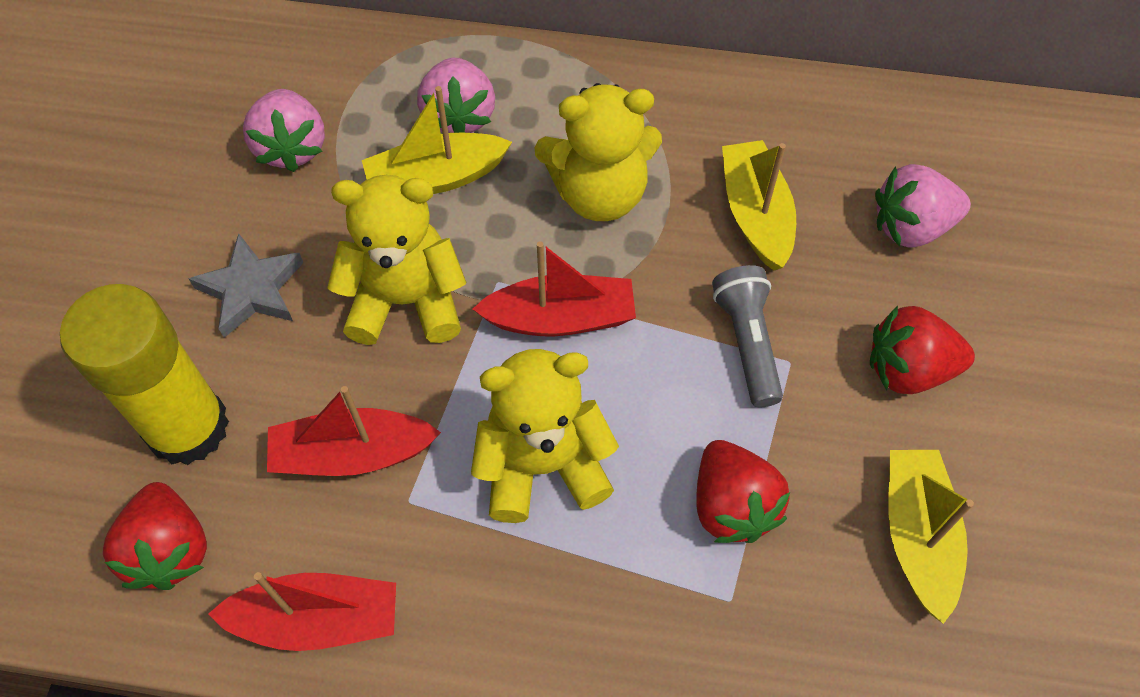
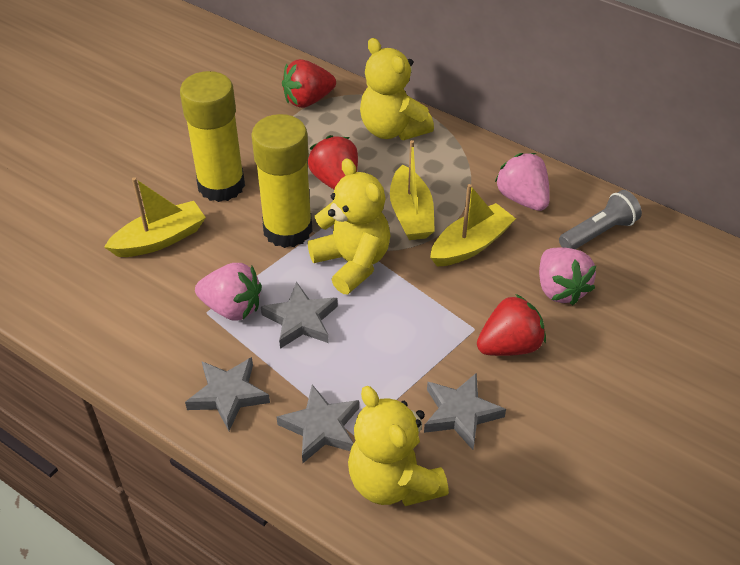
grey star: [188,233,303,338] = 1 -> [185,357,270,431] [261,282,338,349] [277,385,359,463] [424,373,506,450] = 4
red boat: [208,572,396,651] [267,386,441,476] [473,241,636,336] = 3 -> none = 0
yellow glue stick: [60,284,229,465] = 1 -> [180,71,245,202] [251,114,313,248] = 2

